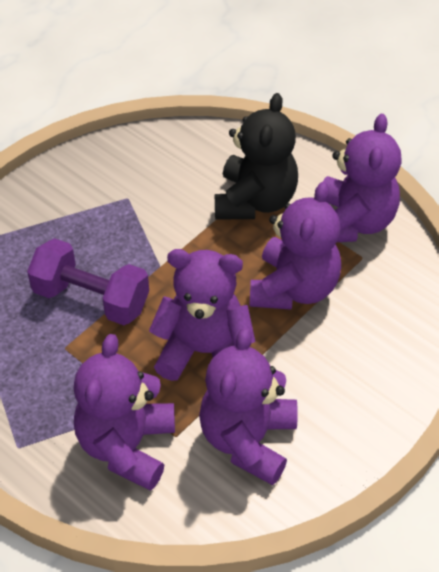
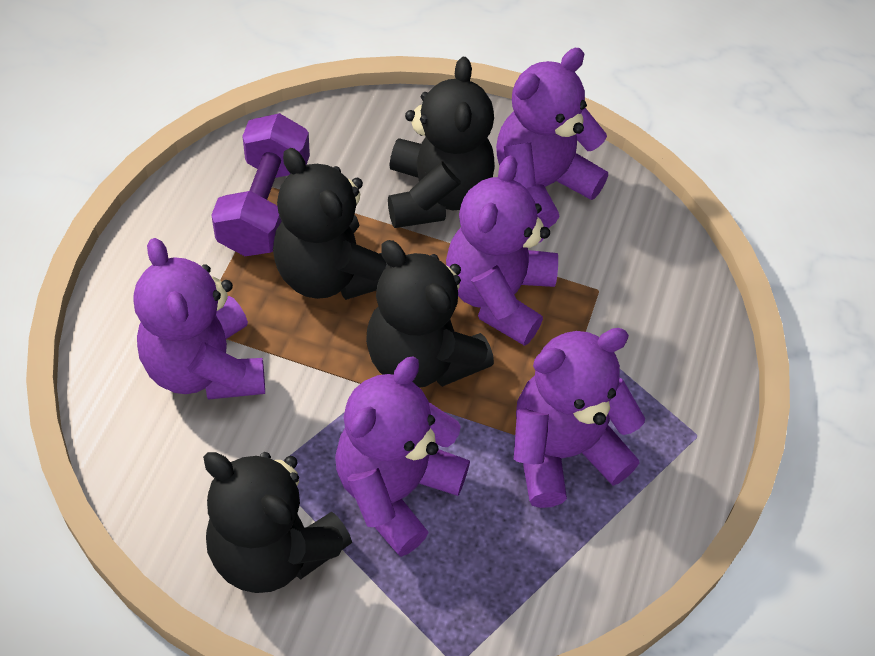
black teddy bear: [215,93,298,219] = 1 -> [203,452,352,593] [273,148,389,300] [366,240,494,388] [388,57,495,228] = 4

